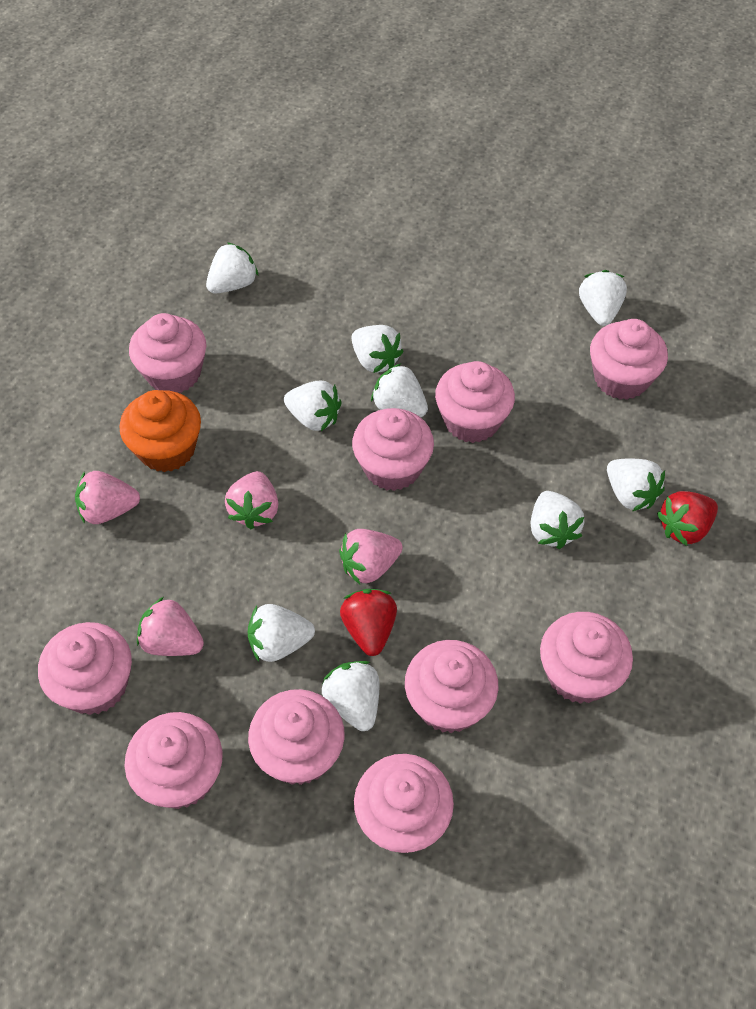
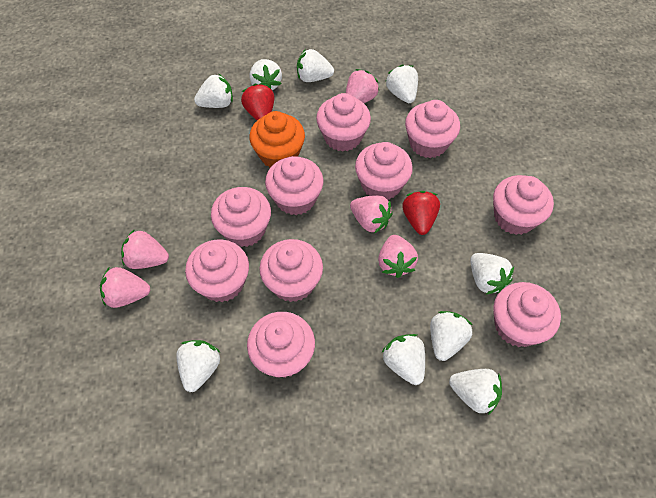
pink strawberry: [75,471,140,524] [137,597,204,656] [225,471,278,529] [339,529,403,584] = 4 -> [100,267,150,308] [121,229,169,269] [346,69,379,103] [350,195,393,234] [378,235,418,278] = 5

